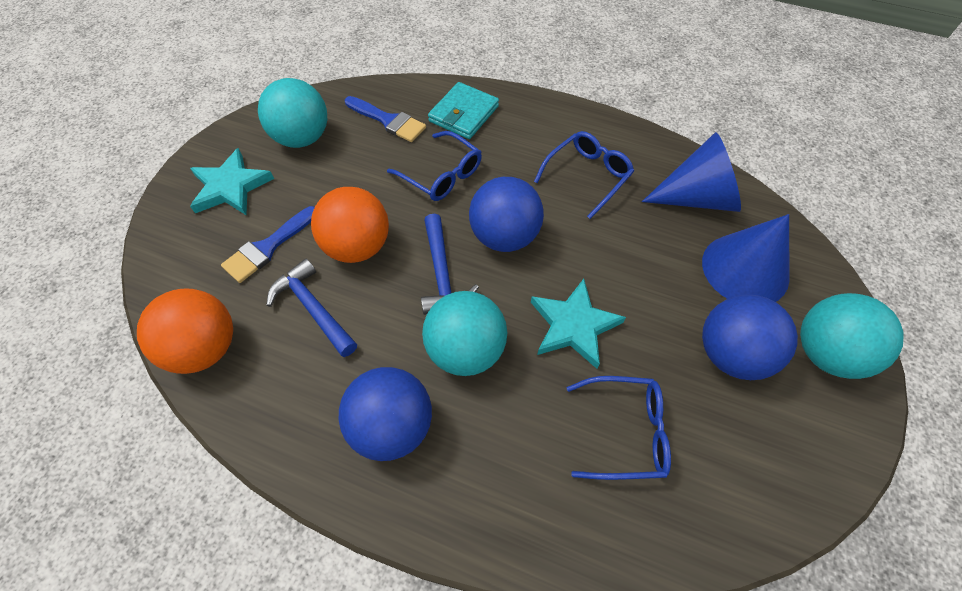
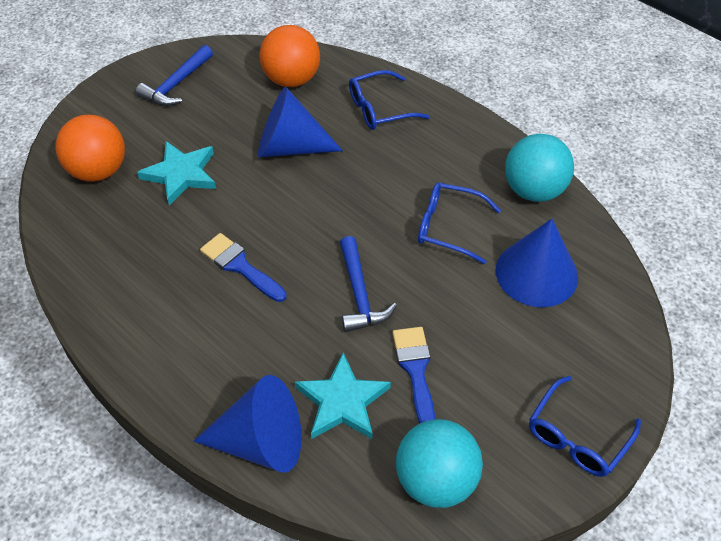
blue ball: [339,367,432,461] [469,177,544,252] [702,294,798,380] = 3 -> none = 0
blue cone: [642,132,741,212] [702,214,789,302] = 2 -> [193,375,302,473] [258,87,343,157] [496,219,578,307] = 3
turquoise ball: [258,78,327,148] [422,291,507,376] [800,293,904,379] = 3 -> [396,419,483,508] [505,134,574,202] = 2
turquoise wallet: [428,82,499,139] = 1 -> none = 0

